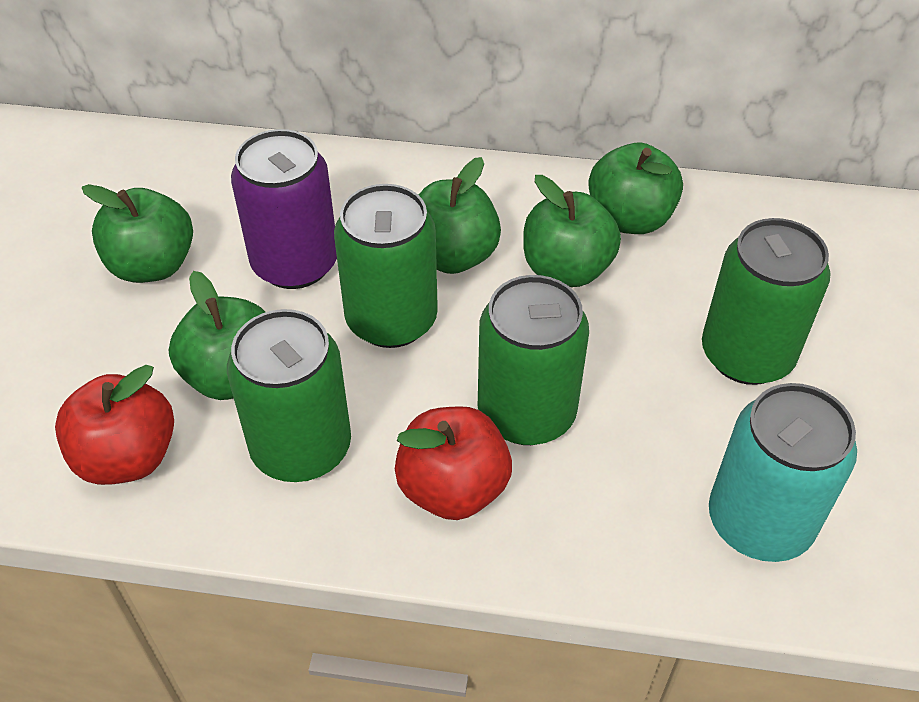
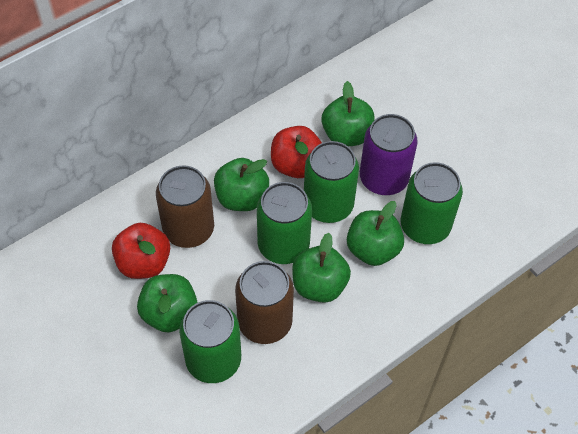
brown can: none = 0 -> [156,165,214,248] [235,261,294,344] = 2
turquoise can: [709,383,857,562] = 1 -> none = 0

